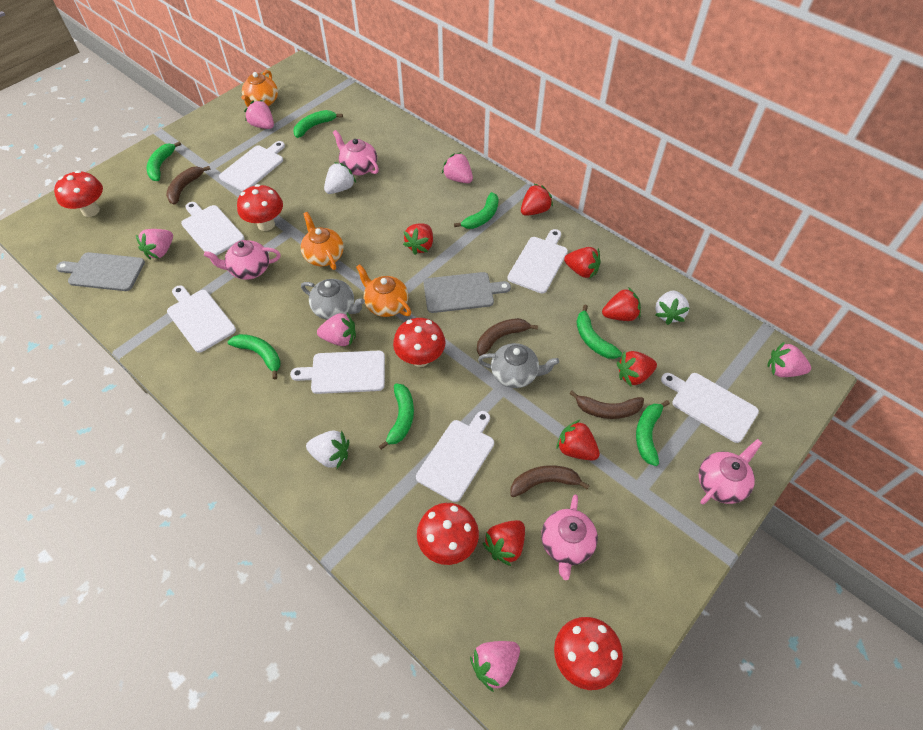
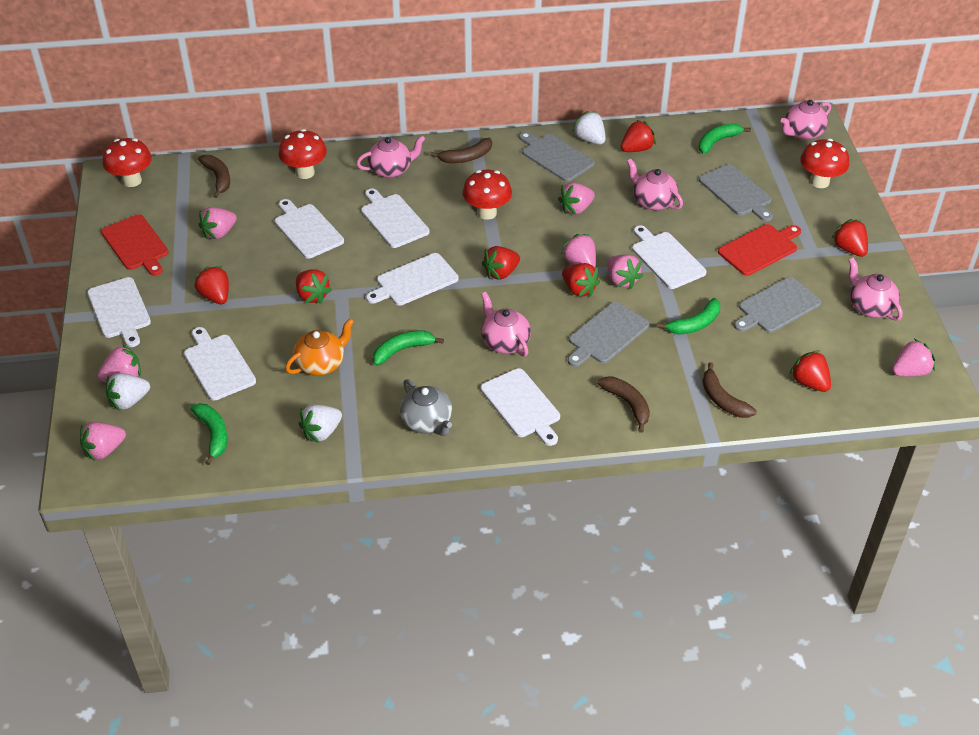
green banana: [147,141,181,181] [228,334,281,380] [293,110,343,138] [379,383,414,450] [454,192,499,229] [576,305,622,359] [636,400,670,466] = 7 -> [190,403,227,465] [373,330,444,366] [657,298,720,335] [699,123,751,154] = 4
grey cutting board: [56,252,145,291] [424,272,511,313] = 2 -> [519,132,595,182] [568,302,649,367] [699,164,773,222] [734,277,821,333] = 4
grey teapot: [301,279,365,320] [478,343,559,388] = 2 -> [400,379,452,436] = 1
orange teapot: [241,70,278,107] [301,212,344,270] [356,264,411,317] = 3 -> [285,318,354,376] = 1
pink strawberry: [136,229,173,260] [244,100,274,129] [317,313,356,346] [442,152,473,183] [470,641,520,692] [767,341,811,377] = 6 -> [80,422,126,461] [97,344,141,382] [199,207,237,239] [558,182,595,215] [561,234,596,268] [607,254,643,289] [892,339,935,377] = 7
pink teapot: [204,240,281,280] [333,130,379,175] [541,495,598,580] [699,439,762,505] = 4 -> [356,135,425,178] [481,292,531,357] [627,158,683,210] [781,100,831,140] [849,258,903,321] = 5
red cutting board: none = 0 -> [101,215,169,276] [718,224,801,276] = 2
red mushroom: [54,170,103,217] [237,184,283,231] [393,318,445,367] [417,503,479,565] [554,617,623,690] = 5 -> [103,138,152,187] [278,129,327,179] [463,170,512,220] [800,138,849,188] = 4

